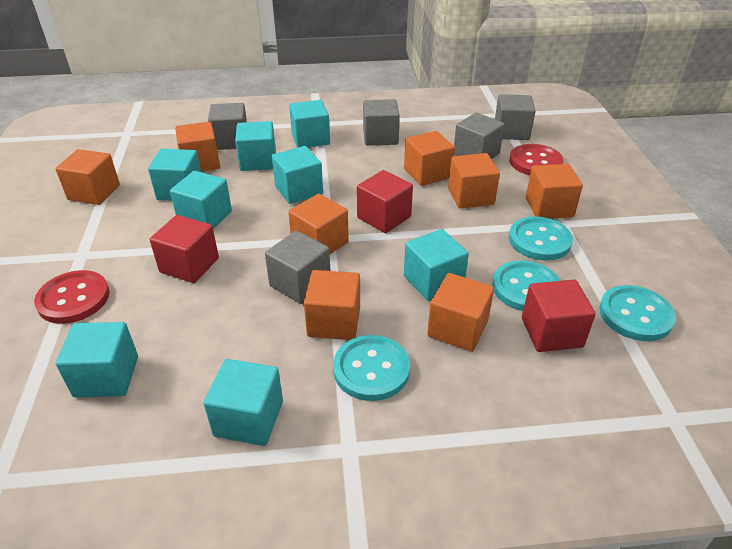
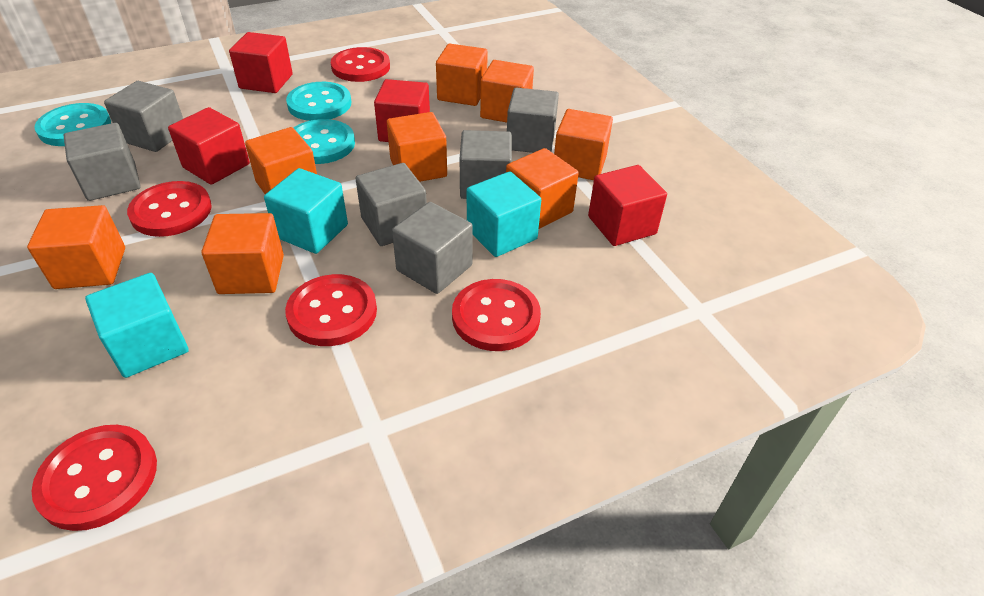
grey cube: [208,103,247,150] [265,231,330,304] [363,99,400,146] [454,113,505,159] [495,94,536,140] = 5 -> [64,123,141,201] [104,81,183,152] [355,163,427,246] [392,202,473,294] [460,130,512,199] [507,88,559,153] = 6
red button: [34,270,110,324] [509,144,563,175] = 2 -> [32,425,157,531] [127,181,212,237] [285,274,377,346] [331,47,390,82] [452,279,541,351] = 5
red cube: [150,215,219,283] [357,170,413,233] [522,280,596,352] = 3 -> [168,107,250,185] [229,32,293,93] [374,79,430,142] [588,165,667,246] = 4
turquoise button: [333,335,410,401] [492,260,561,311] [509,216,573,261] [599,285,676,341] = 4 -> [34,103,111,146] [286,82,351,121] [293,119,355,164] = 3
turquoise cube: [56,322,138,397] [148,149,201,201] [170,171,232,229] [204,359,283,446] [235,121,276,171] [272,146,323,204] [289,100,330,148] [404,229,469,301] = 8 -> [85,273,189,378] [264,168,348,254] [467,171,541,257] = 3

